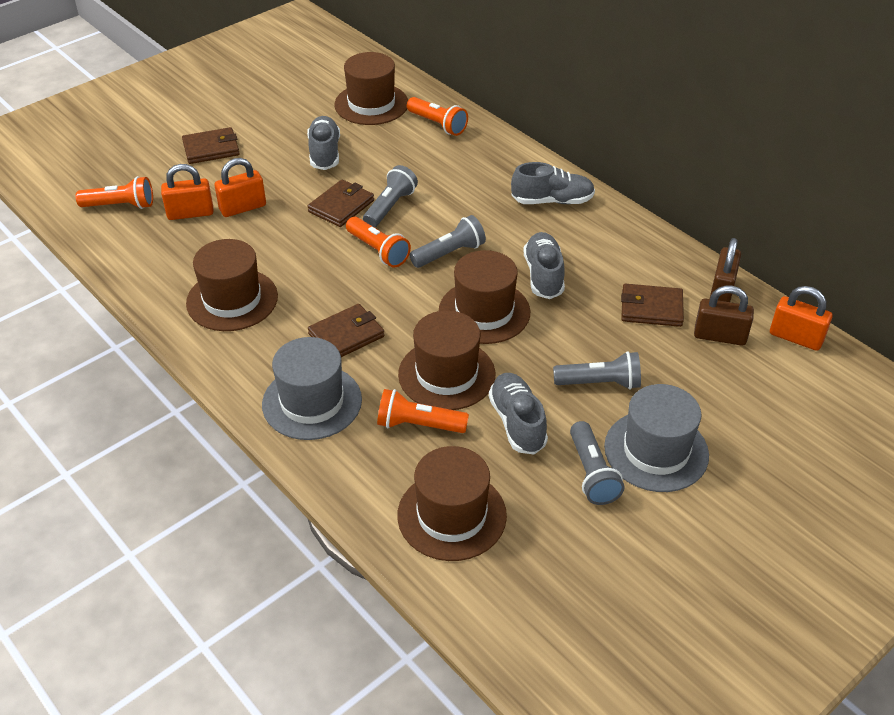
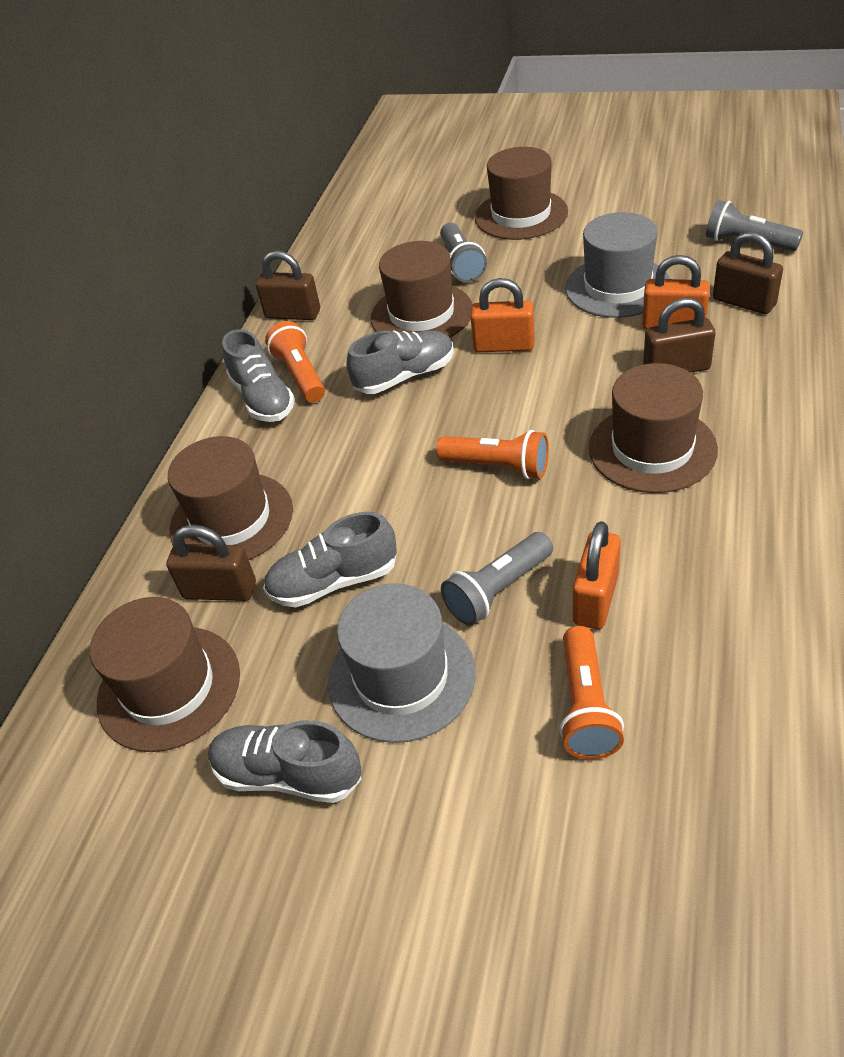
brown padlock: [694,286,754,346] [709,238,741,302] = 2 -> [166,525,256,601] [256,250,320,320] [643,298,715,373] [713,231,783,314] = 4
brown wallet: [182,127,240,164] [308,179,374,227] [308,304,384,357] [621,284,684,327] = 4 -> none = 0
grey flashlight: [363,165,418,227] [410,215,486,268] [553,351,641,390] [570,421,624,505] = 4 -> [440,223,487,282] [441,532,553,626] [706,200,803,251] = 3
orange flashlight: [76,176,153,209] [346,217,411,268] [377,389,469,433] [407,97,468,136] = 4 -> [265,321,325,402] [436,430,549,479] [559,626,624,759] = 3

